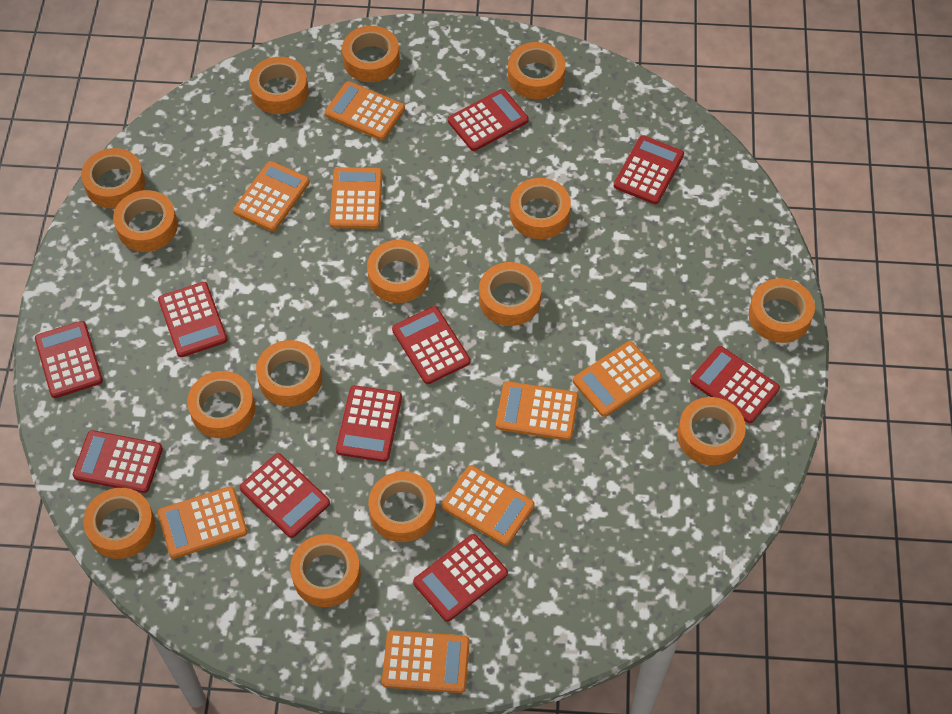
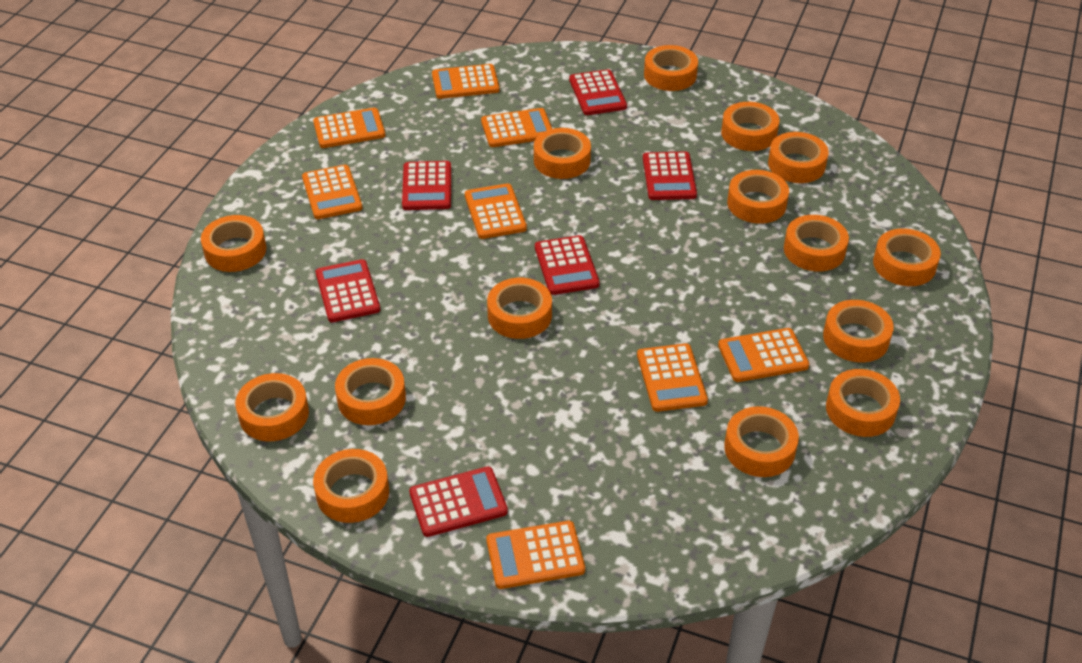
red calculator: [35,321,103,398] [73,430,163,493] [158,282,227,357] [240,453,330,538] [336,385,402,462] [392,306,470,384] [413,534,508,622] [448,89,528,151] [614,135,684,204] [690,346,780,423] = 10 -> [316,259,380,322] [402,161,451,210] [409,467,508,537] [535,235,600,295] [569,69,627,115] [643,151,697,200] = 6

